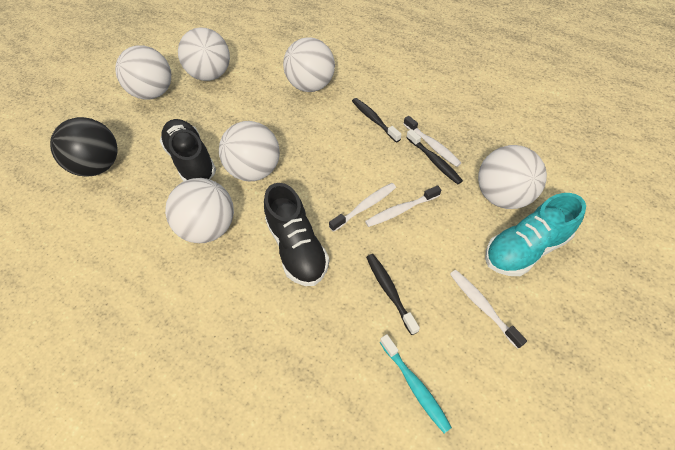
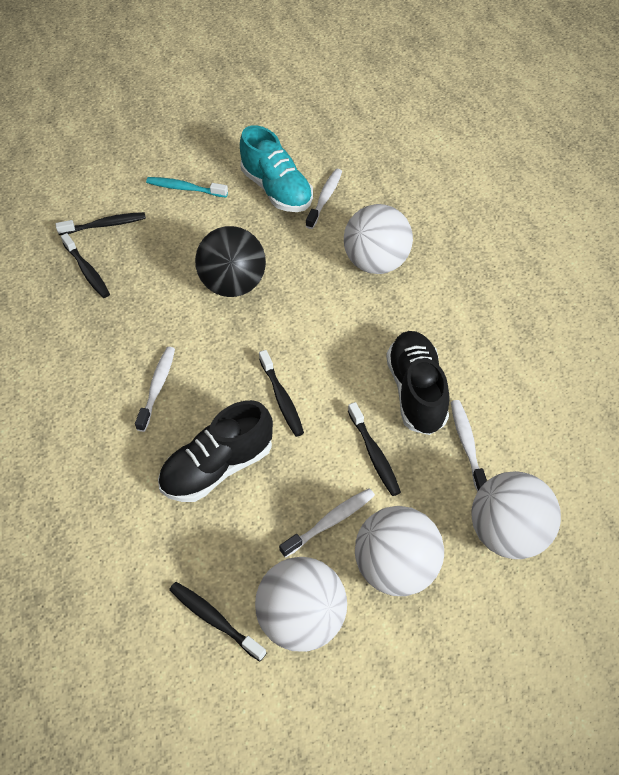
black toothbrush: [352,98,401,143] [366,254,420,335] [406,129,463,184] = 3 -> [56,212,146,235] [61,233,110,298] [169,582,267,662] [259,350,304,437] [348,402,401,496] = 5
white ball: [115,45,171,100] [165,178,234,243] [178,27,230,81] [219,121,280,181] [283,37,335,92] [478,145,547,209] = 6 -> [255,557,347,652] [344,204,413,274] [355,506,444,596] [471,471,561,559] = 4

